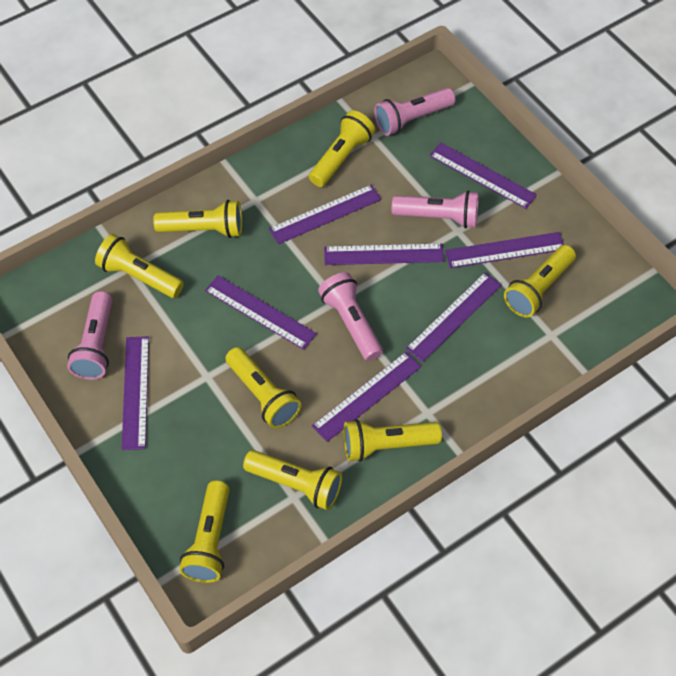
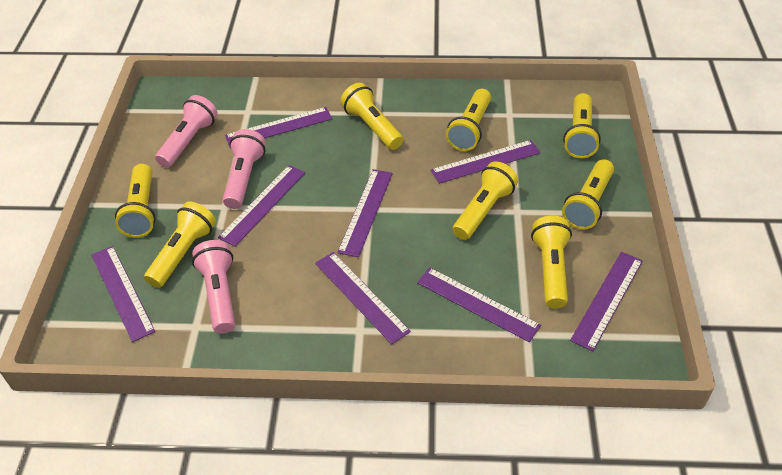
pink flashlight: [67,291,113,380] [318,272,383,361] [374,88,455,136] [392,190,478,229] = 4 -> [155,95,218,168] [192,240,235,334] [223,129,266,209] = 3

